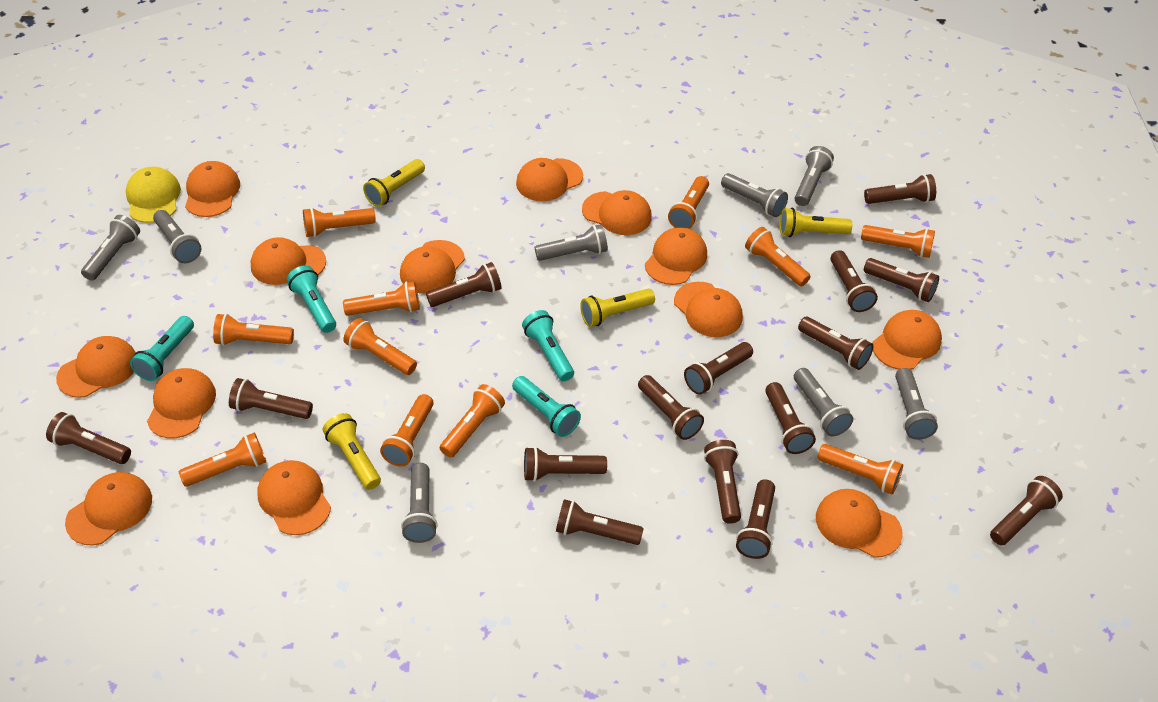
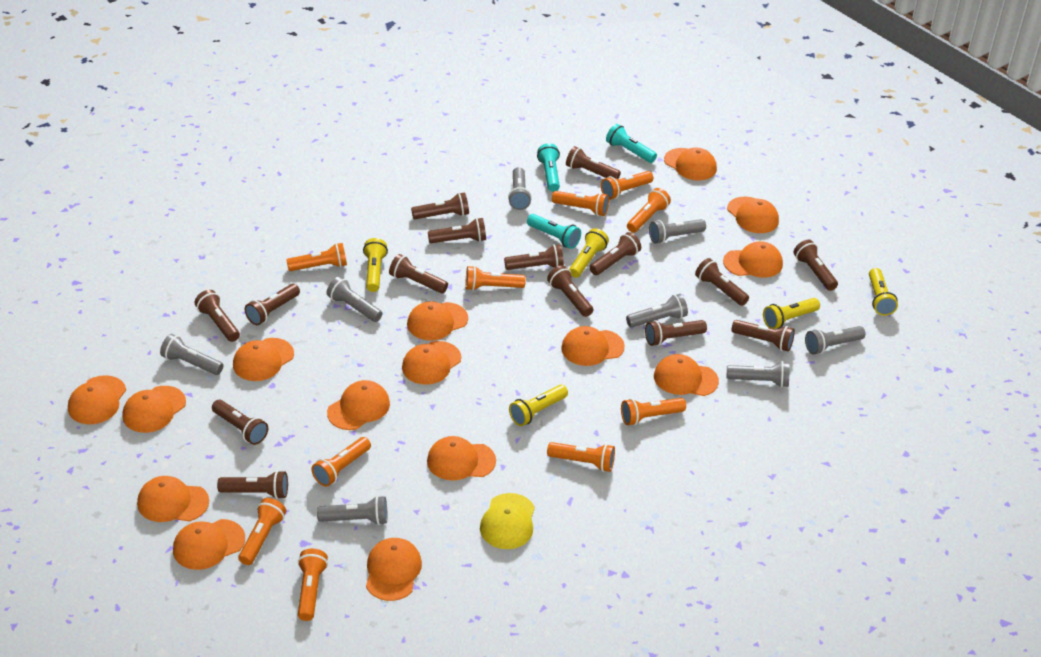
orange cap: [56,336,136,398] [65,472,152,545] [147,368,216,438] [185,161,240,217] [251,237,326,285] [258,460,331,535] [400,240,465,294] [516,158,583,201] [582,190,652,235] [645,227,707,285] [674,282,743,337] [816,489,903,558] [872,310,942,370] = 13 -> [68,375,126,424] [122,386,186,433] [137,476,209,522] [173,519,245,570] [233,338,294,381] [327,380,390,430] [366,538,422,601] [402,341,461,385] [407,301,468,340] [427,436,496,481] [561,326,625,366] [654,354,719,396] [664,148,717,180] [723,241,783,278] [727,196,779,233] = 15
orange flashlight: [179,433,266,487] [213,314,294,346] [303,208,376,237] [343,281,420,316] [343,318,417,375] [380,394,434,467] [440,384,505,458] [668,176,709,229] [745,227,811,286] [817,444,903,494] [861,225,935,258] = 11 -> [239,498,286,565] [286,243,347,271] [298,549,328,621] [312,437,371,487] [465,266,526,291] [547,442,615,472] [552,191,609,216] [601,171,653,200] [621,398,686,425] [627,188,671,233] = 10
turquoise flashlight: [130,316,194,381] [287,265,336,333] [512,376,581,437] [522,310,574,381] = 4 -> [527,214,581,249] [537,143,560,192] [606,124,657,163] = 3
yellow flashlight: [323,413,381,490] [363,159,425,207] [580,289,655,327] [780,208,852,237] = 4 -> [363,238,388,292] [509,385,568,426] [569,228,609,278] [763,298,820,329] [869,268,898,316] = 5

